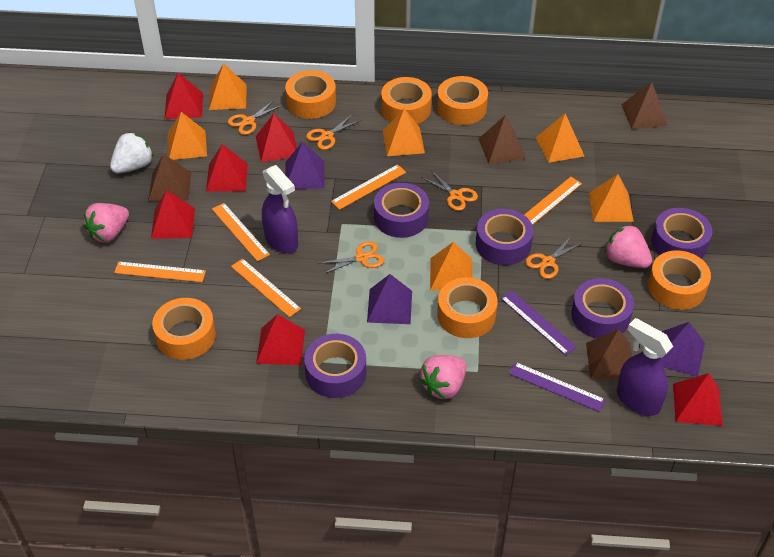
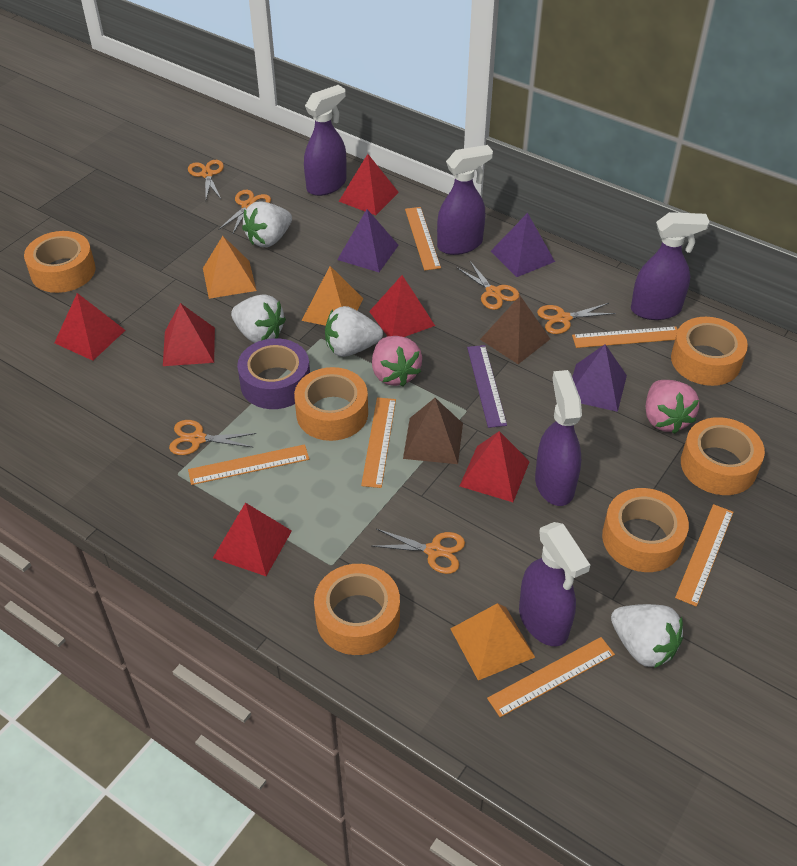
brown pyramid: [148,153,191,201] [479,115,526,164] [586,329,632,380] [621,82,668,129] = 4 -> [403,398,463,464] [480,296,550,364] = 2
orange pyramid: [167,112,207,160] [209,63,247,110] [383,109,425,156] [430,242,473,290] [536,114,584,163] [589,174,634,222] = 6 -> [203,236,257,299] [302,266,363,326] [450,603,535,680] = 3
orange ruler: [114,261,206,282] [212,203,270,261] [231,258,301,317] [331,164,406,210] [524,177,582,225] = 5 -> [188,444,309,485] [361,397,396,488] [405,207,441,271] [487,637,615,717] [572,326,678,348] [675,504,734,607] = 6
orange scissors: [228,100,283,135] [306,114,361,150] [318,241,384,275] [421,170,478,211] [525,237,582,279] = 5 -> [169,420,256,455] [188,160,224,199] [218,190,271,233] [372,529,465,574] [456,261,520,310] [537,303,616,334] = 6
pink strawberry: [84,203,129,243] [419,355,467,399] [605,225,652,268] = 3 -> [372,336,422,387] [646,380,699,434] = 2
purple ruler: [500,291,577,356] [509,362,606,412] = 2 -> [467,345,507,428] = 1
purple spray bottle: [262,165,298,254] [617,318,673,416] = 2 -> [304,85,346,196] [437,145,493,255] [519,522,590,646] [535,370,582,506] [631,212,710,320] = 5
purple tape: [304,334,366,398] [374,183,429,238] [476,209,533,265] [571,278,634,338] [651,208,712,259] = 5 -> [237,338,310,409] = 1
white strawberry: [110,132,153,173] = 1 -> [231,294,286,343] [242,202,292,247] [325,306,383,357] [611,604,683,668] = 4

